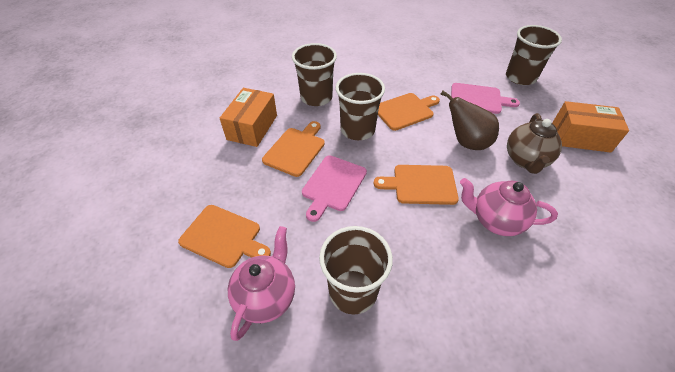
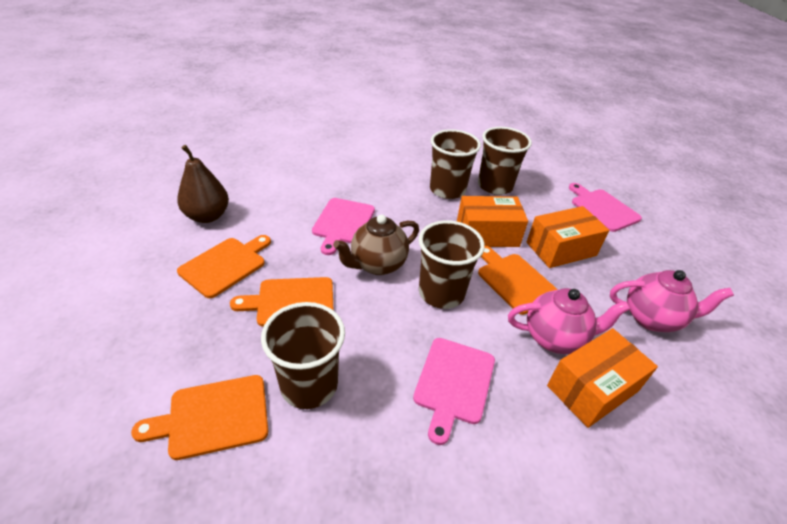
orange box: [220,88,277,147] [552,101,629,153] = 2 -> [457,196,528,247] [526,206,609,268] [547,328,658,428] = 3
pink cutting board: [302,155,367,222] [451,83,520,114] = 2 -> [312,198,375,255] [413,338,495,445] [569,183,642,232] = 3

